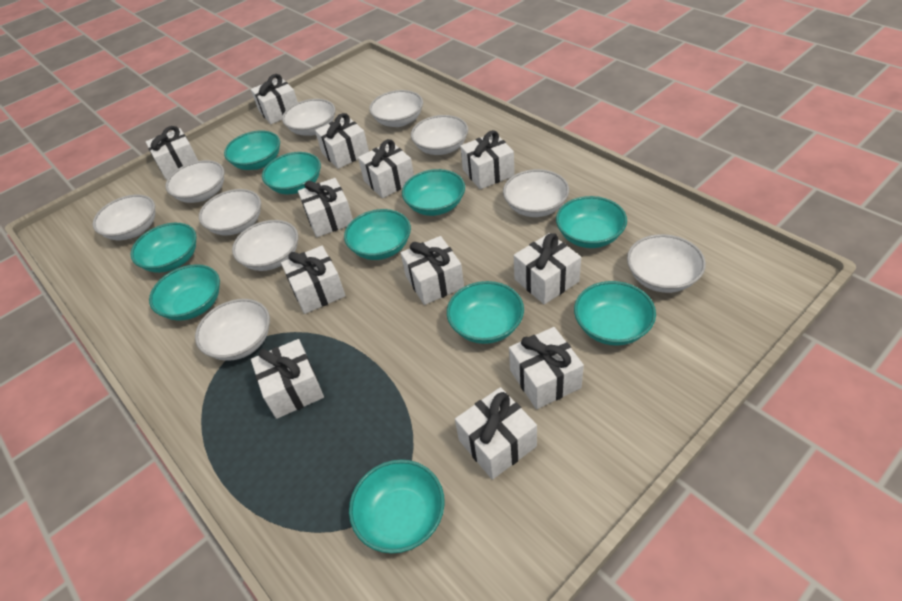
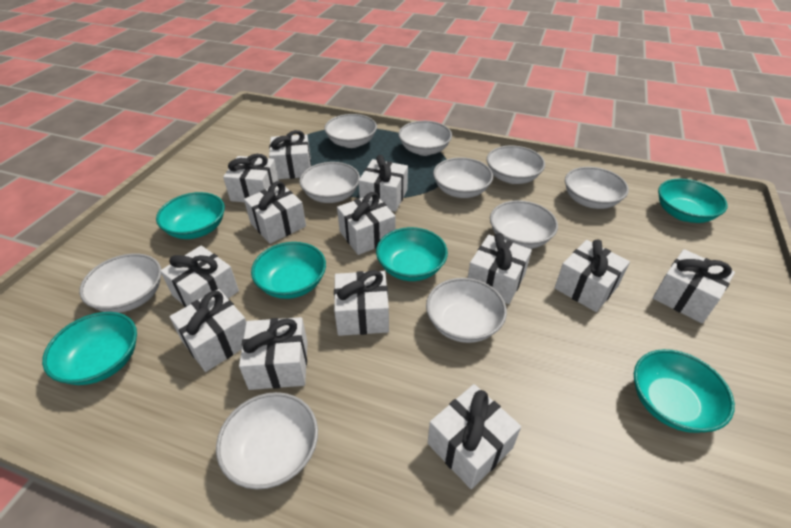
turquoise bowl: [131,223,197,273] [149,264,220,321] [224,131,280,170] [262,152,321,194] [344,209,411,260] [349,459,445,554] [402,169,465,216] [447,281,524,344] [556,196,627,248] [574,281,656,346] = 10 -> [42,312,137,385] [156,192,225,239] [251,242,326,299] [376,227,448,281] [634,349,735,433] [658,179,728,223] = 6
white gift: [146,126,198,180] [251,74,298,124] [251,339,324,419] [281,246,346,314] [298,178,353,237] [315,113,369,169] [358,139,414,198] [401,236,464,305] [455,387,537,480] [460,130,515,189] [509,327,584,409] [514,233,581,304] = 12 -> [160,245,239,307] [169,289,246,372] [223,154,279,202] [239,317,308,390] [244,181,306,244] [269,130,311,179] [334,270,389,336] [337,192,396,255] [359,155,408,212] [428,384,521,489] [468,233,532,304] [554,240,630,312] [653,249,735,323] = 13

